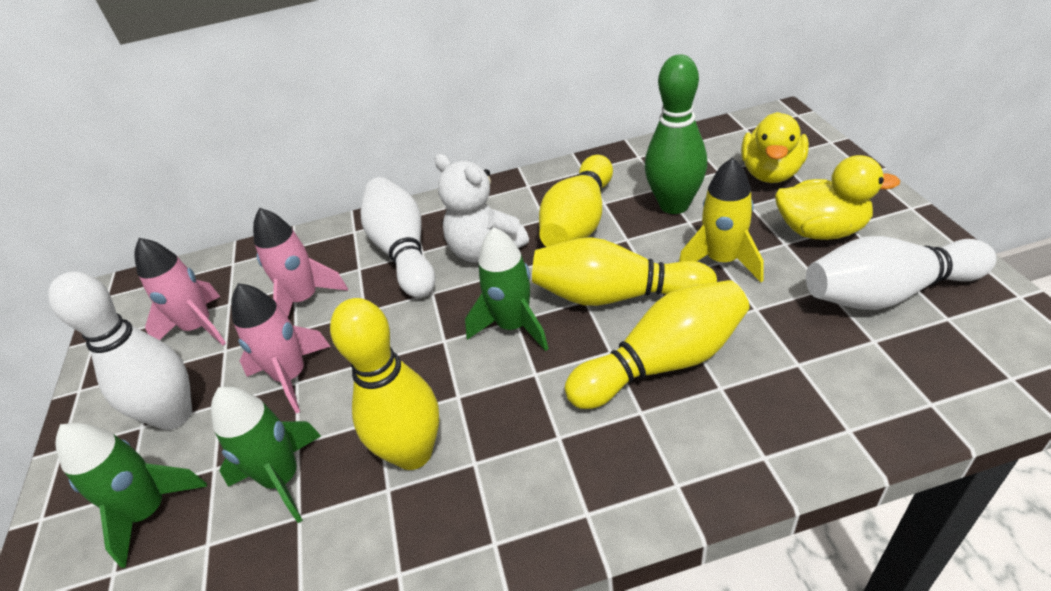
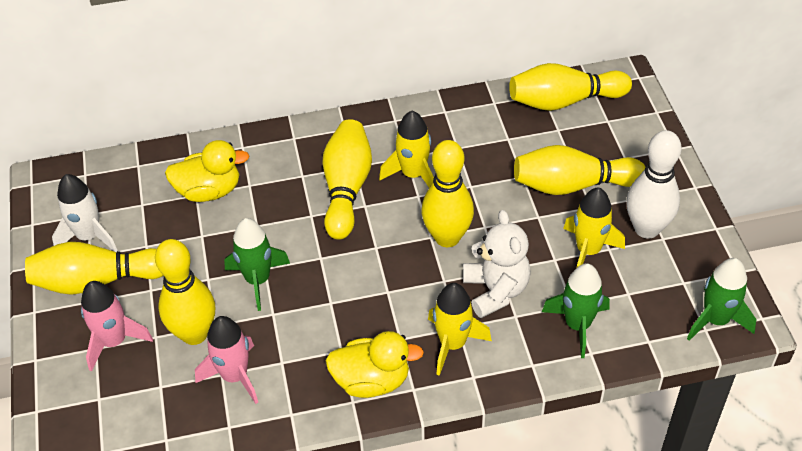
green bowling pin: [645,55,707,214] = 1 -> none = 0
pink rocket: [134,238,226,345] [231,283,331,413] [253,208,348,318] = 3 -> [81,281,153,372] [195,316,258,404] = 2
white bowling pin: [48,272,192,430] [360,177,435,298] [806,236,997,310] = 3 -> [626,130,682,239] = 1
white rocket: none = 0 -> [52,174,118,252] = 1
yellow bowling pin: [330,298,439,470] [532,237,717,306] [539,155,613,247] [565,280,749,409] = 4 -> [25,242,164,295] [155,239,215,345] [323,119,372,240] [422,140,474,247] [509,63,632,111] [514,145,645,195] = 6
yellow rocket: [679,157,763,282] = 1 -> [379,111,434,188] [428,283,492,376] [563,188,625,267] = 3

